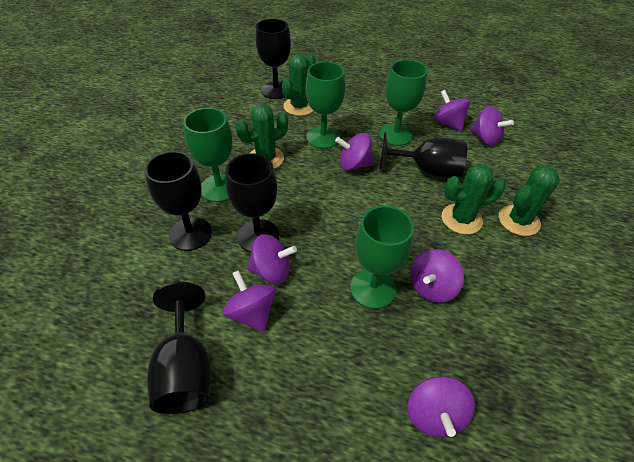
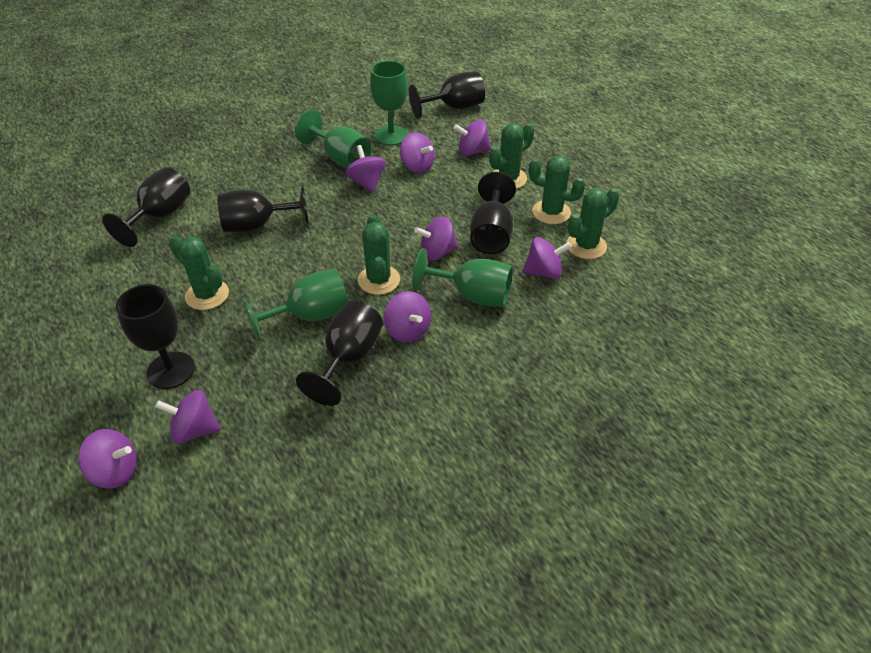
black goblet: [144,151,212,251] [147,282,211,414] [225,154,279,252] [256,19,291,99] [379,132,467,178] = 5 -> [102,167,190,247] [116,284,195,389] [217,185,309,232] [296,301,383,406] [409,71,485,119] [470,172,516,254] = 6
green cactus: [236,104,288,169] [282,54,316,116] [442,164,506,234] [499,166,560,236] = 4 -> [169,235,229,310] [358,215,400,295] [489,123,534,189] [529,156,585,224] [566,188,619,259] = 5
purple spinning top: [223,270,276,333] [247,234,297,284] [335,133,374,171] [408,376,475,438] [411,249,464,303] [434,90,470,132] [470,106,514,146] = 7 -> [78,429,137,489] [155,390,221,444] [346,145,386,193] [384,291,431,342] [400,132,435,173] [414,216,458,261] [454,120,492,156] [522,237,572,279] = 8

